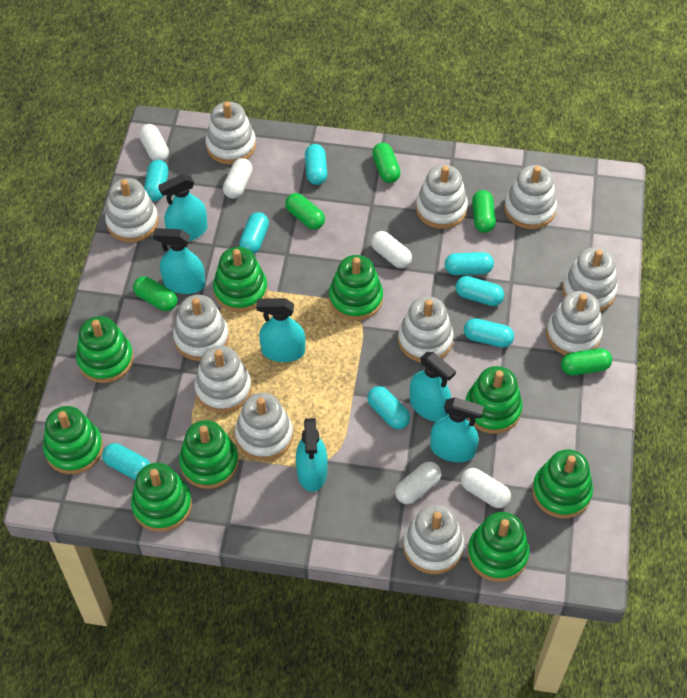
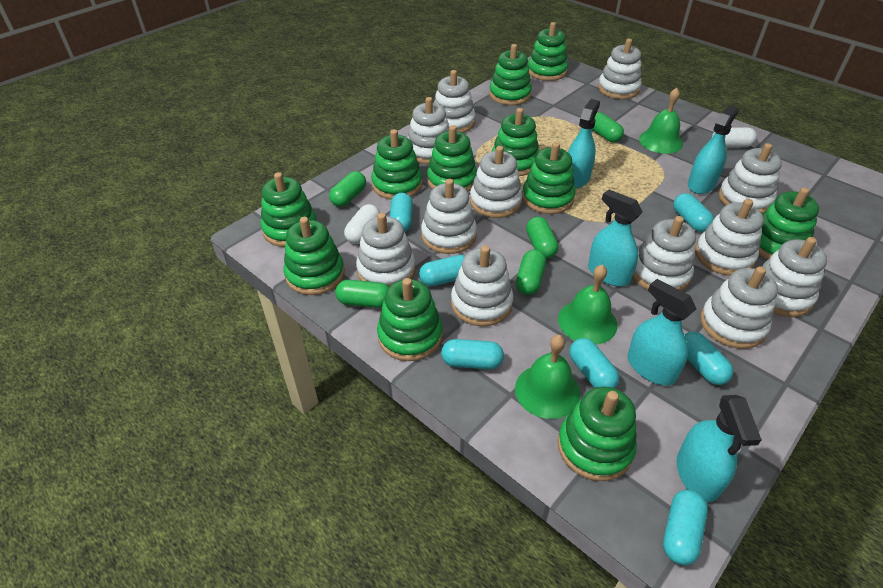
green bell: none = 0 -> [515,335,580,419] [558,264,617,345] [639,88,683,154] = 3
green stacking toy: [43,406,103,474] [76,316,134,383] [131,463,192,532] [179,420,239,489] [213,247,268,312] [329,255,383,321] [465,366,522,434] [467,512,529,582] [532,449,593,518] = 9 -> [260,172,317,247] [283,217,345,295] [371,129,422,200] [377,278,443,361] [427,125,477,192] [489,44,532,105] [492,108,539,176] [522,142,575,214] [528,22,568,81] [557,387,637,481] [759,187,819,259] = 11
turquoise capsule: [102,443,150,480] [144,160,169,201] [239,212,269,254] [305,144,327,185] [367,386,410,429] [445,252,494,275] [455,276,504,306] [464,318,514,348] = 8 -> [390,193,413,232] [419,255,465,286] [441,339,504,369] [569,338,619,388] [663,489,708,565] [673,193,714,232] [684,332,733,385] = 7
turquoise spray bottle: [153,228,205,294] [158,174,207,241] [256,298,306,362] [296,418,328,492] [410,352,456,422] [430,397,484,462] = 6 -> [568,99,600,189] [588,190,643,286] [627,279,696,385] [677,395,762,502] [688,105,739,194] = 5
white capsule: [139,124,169,161] [223,158,253,199] [371,231,412,268] [395,462,441,504] [461,468,511,508] = 5 -> [344,204,380,244] [712,127,757,148] = 2
white stacking toy: [105,178,158,243] [173,295,229,361] [194,346,252,413] [205,102,256,164] [235,393,293,461] [398,296,454,362] [403,504,464,574] [416,165,468,229] [504,165,557,229] [546,291,603,355] [562,247,618,311] = 11 -> [356,213,415,287] [407,97,449,164] [421,179,477,254] [434,70,476,133] [451,245,513,326] [470,146,523,218] [598,39,642,99] [632,216,696,291] [695,199,764,276] [700,266,778,349] [718,143,782,214] [761,237,827,317] = 12

